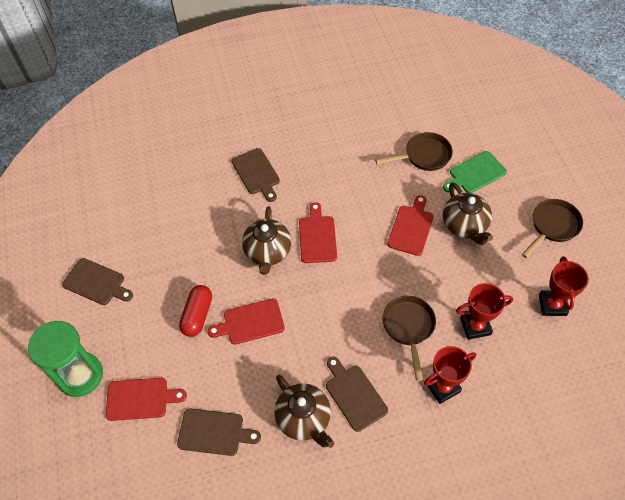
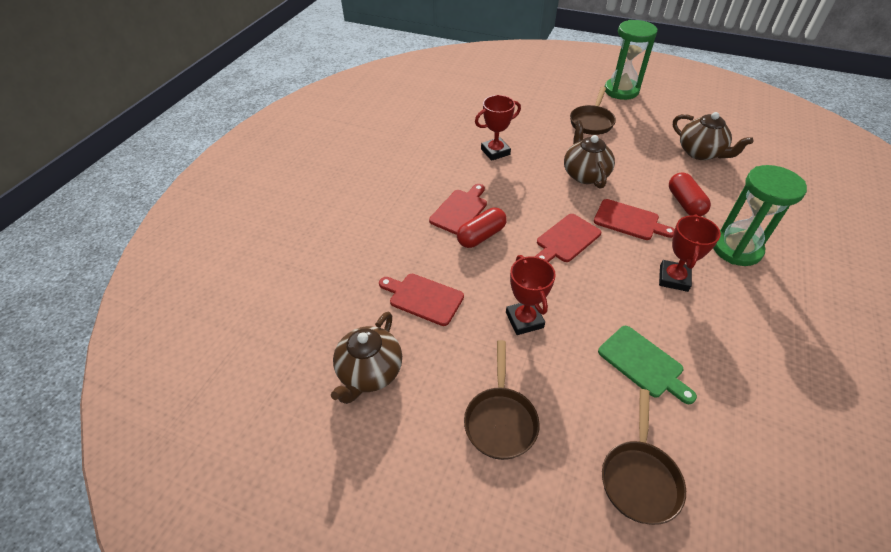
brown cutting board: [62,258,133,305] [177,408,261,456] [232,148,280,202] [326,357,388,432] = 4 -> none = 0
green hourglass: [28,321,103,397] = 1 -> [605,20,658,100] [713,165,807,266] = 2
red capsule: [179,285,212,337] = 1 -> [457,208,507,248] [669,172,711,216] = 2

